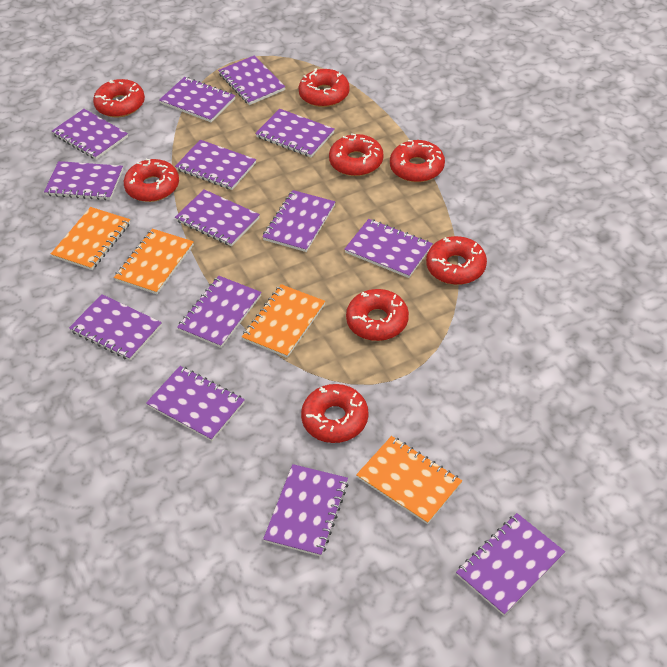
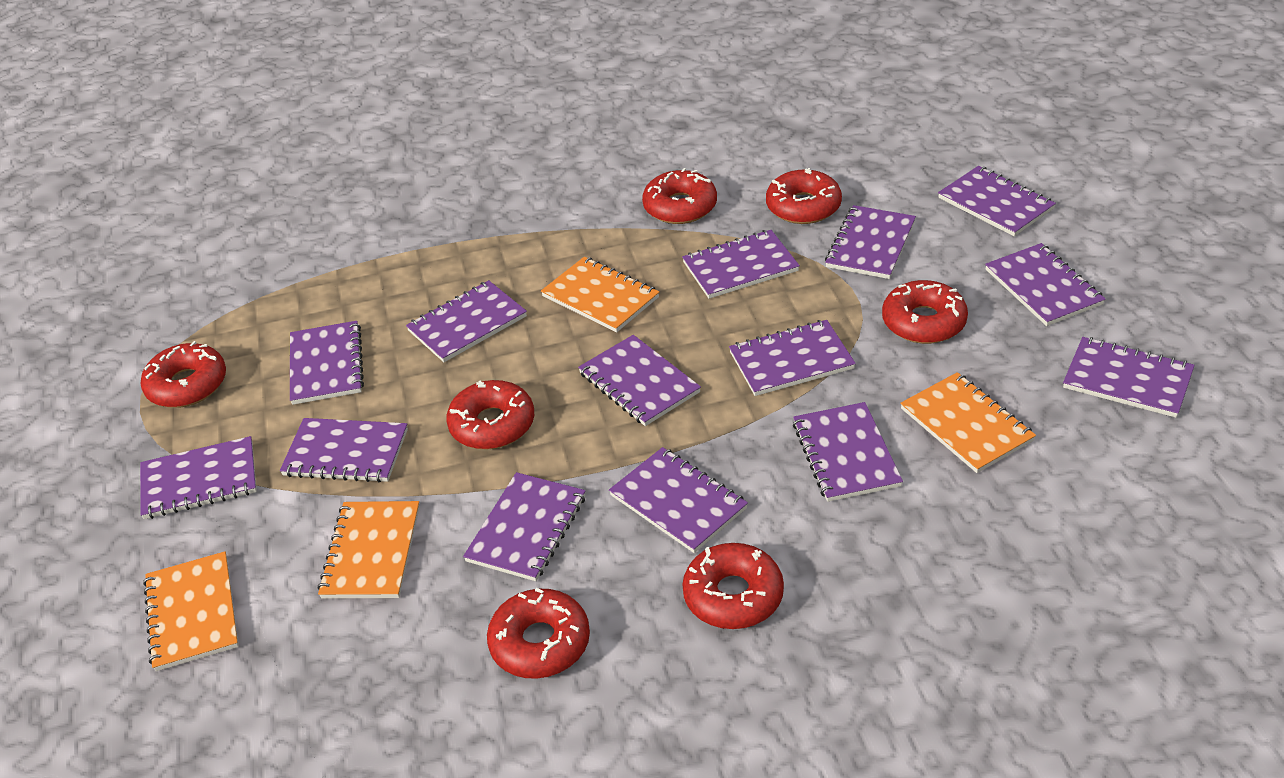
red donut: [93,79,145,117] [124,159,179,202] [298,68,350,107] [301,384,368,443] [329,133,384,176] [346,289,409,341] [390,140,445,182] [426,236,487,285] = 8 -> [141,341,226,408] [446,380,534,449] [487,588,590,679] [642,168,717,224] [682,543,784,629] [766,168,842,224] [882,280,968,344] = 7

